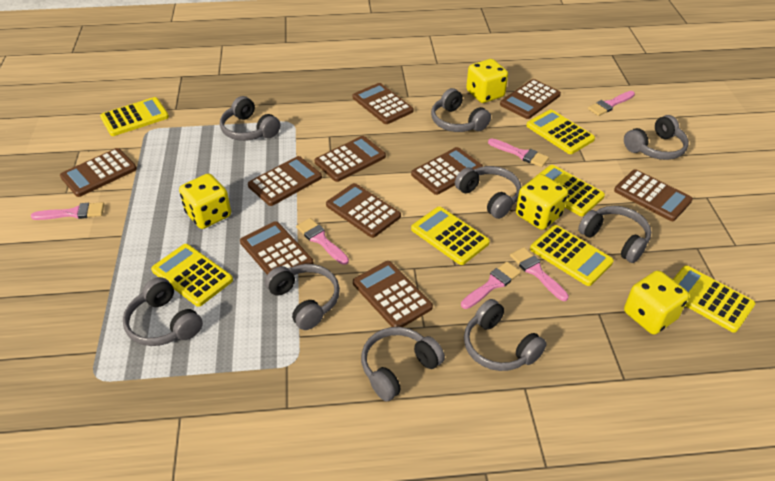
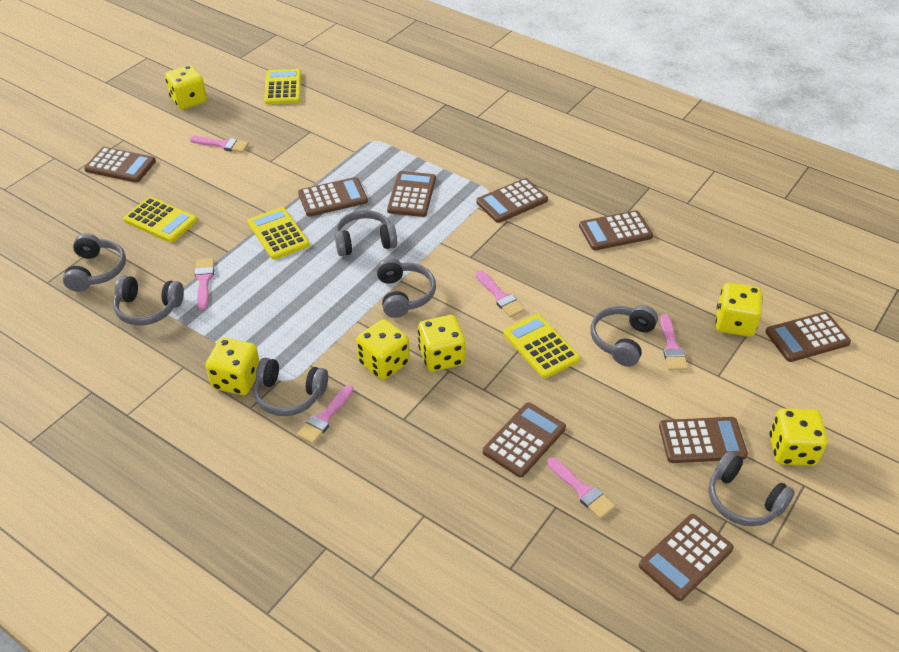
brown calculator: [60,148,137,197] [240,221,313,274] [248,156,322,206] [314,136,386,182] [326,183,401,238] [353,83,414,124] [353,261,433,327] [411,147,483,195] [500,79,561,119] [614,169,693,221] = 10 -> [84,147,156,183] [298,177,368,217] [387,171,436,217] [476,178,548,223] [483,403,566,477] [579,210,653,250] [639,514,734,601] [659,417,748,463] [766,312,851,362] = 9
grey headphones: [123,277,203,346] [220,96,280,141] [265,264,340,330] [361,327,445,401] [431,88,491,132] [455,166,522,219] [464,299,546,371] [578,206,651,263] [624,115,689,160] = 9 -> [63,233,126,292] [113,275,184,325] [254,358,328,416] [335,210,397,256] [376,258,436,318] [590,305,658,367] [709,451,795,526] = 7
yellow calculator: [100,97,169,136] [151,244,233,307] [411,207,490,265] [526,110,595,154] [530,165,605,216] [530,225,614,286] [673,266,755,333] = 7 -> [123,197,197,243] [248,207,310,260] [264,69,301,105] [503,314,580,378] = 4
yellow dice: [179,173,231,229] [466,59,508,103] [516,174,568,230] [624,270,689,334] = 4 -> [165,65,207,109] [206,338,260,395] [356,319,410,380] [418,315,465,372] [716,283,763,337] [769,408,828,466] = 6

